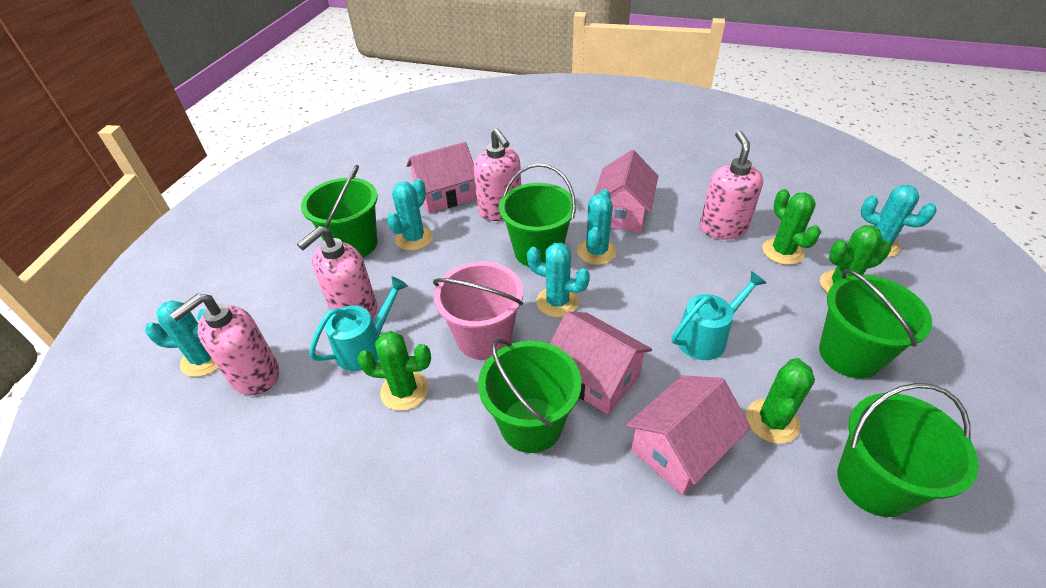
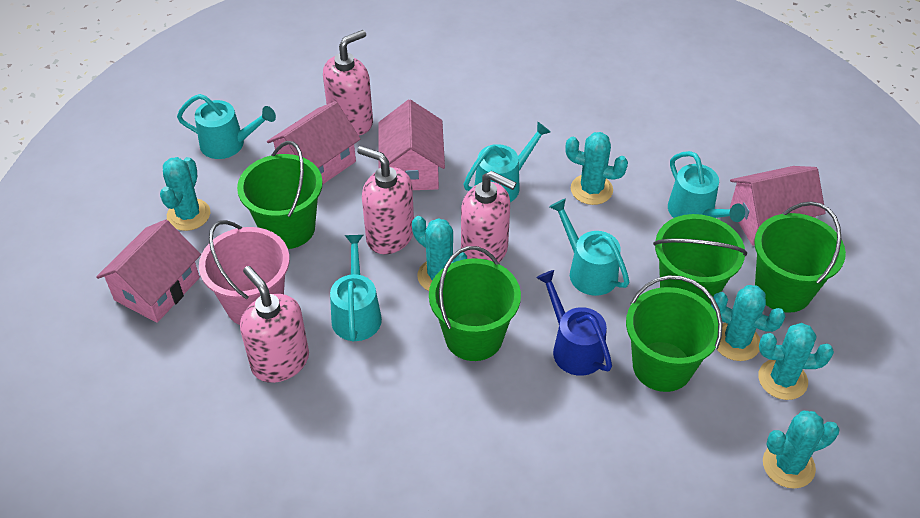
blue watering can: none = 0 -> [536,270,612,376] = 1
green cactus: [357,331,431,411] [746,358,815,444] [763,189,821,265] [820,225,891,293] = 4 -> none = 0
turquoise cactus: [145,300,218,377] [387,179,433,251] [527,243,590,317] [577,189,616,265] [861,185,937,257] = 5 -> [160,157,210,231] [412,216,467,291] [565,132,628,205] [711,285,786,361] [758,323,834,400] [763,411,840,489] = 6
turquoise watering can: [309,277,408,371] [672,271,766,360] = 2 -> [177,94,276,159] [330,235,382,342] [464,121,551,202] [549,198,629,296] [668,151,745,222] = 5

